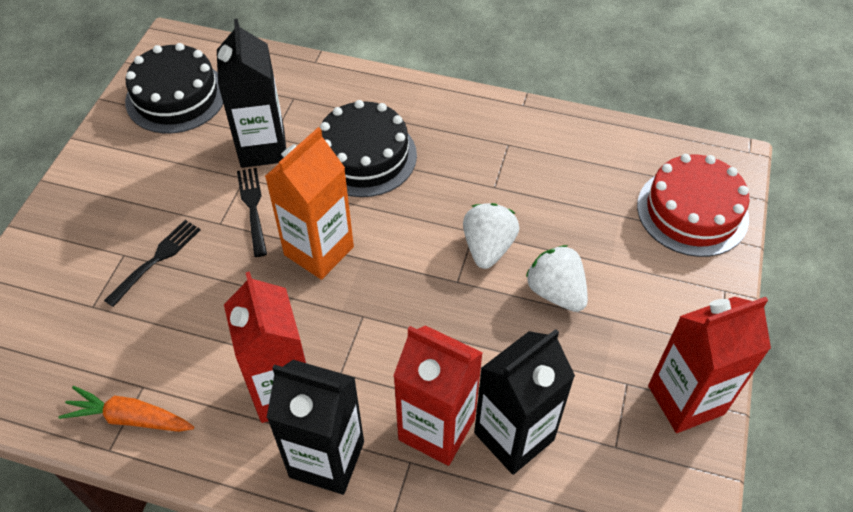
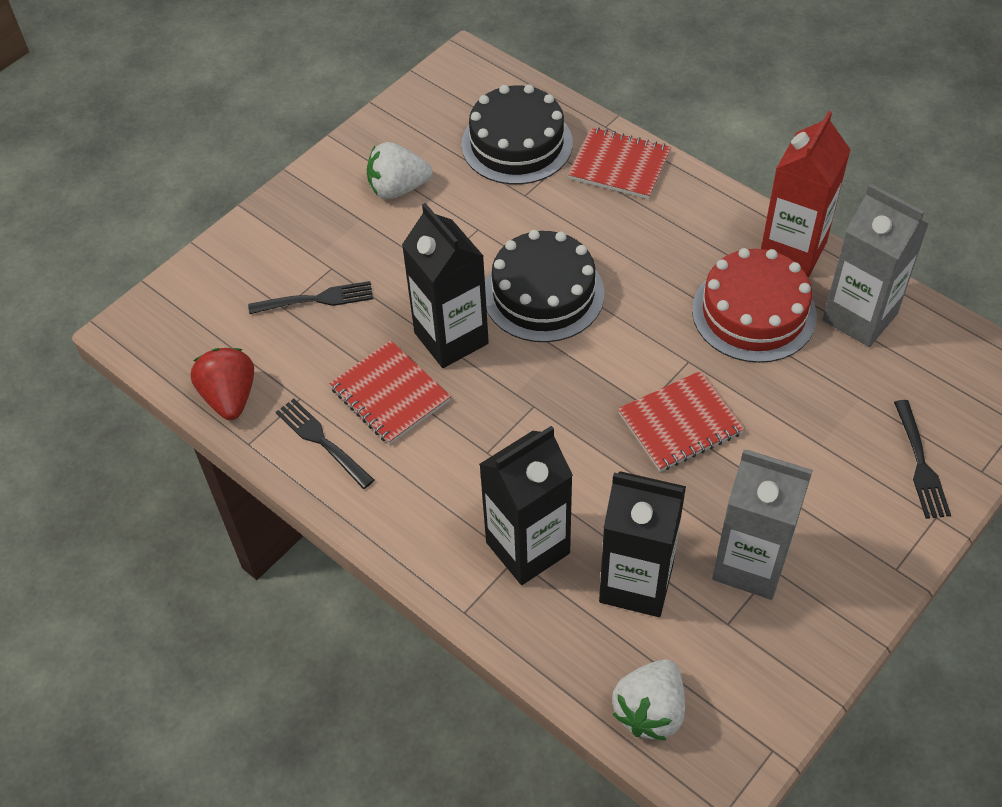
black fork: [104,220,201,307] [237,168,267,257] = 2 -> [248,281,373,314] [276,399,374,489] [894,400,951,519] = 3
grey carton: none = 0 -> [712,449,813,600] [822,184,929,347] = 2
orange carrot: [58,386,194,432] = 1 -> none = 0
orange carton: [265,127,354,280] = 1 -> none = 0
red carton: [224,271,306,423] [393,325,483,466] [648,297,771,433] = 3 -> [761,111,851,277] = 1
red notebook: none = 0 -> [329,340,451,445] [568,127,671,199] [618,371,745,472] = 3
red strawberry: none = 0 -> [191,348,254,420] = 1

